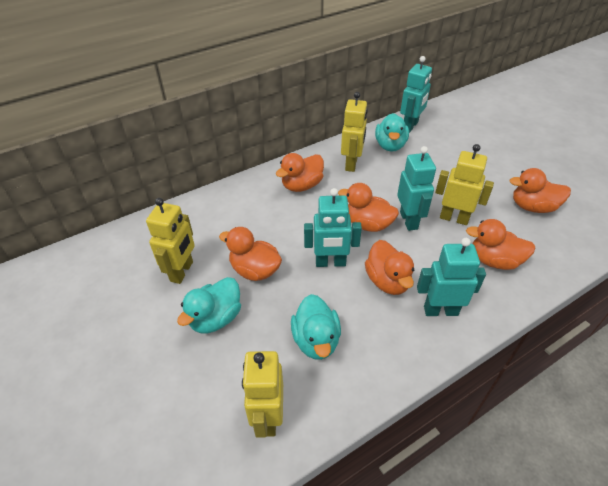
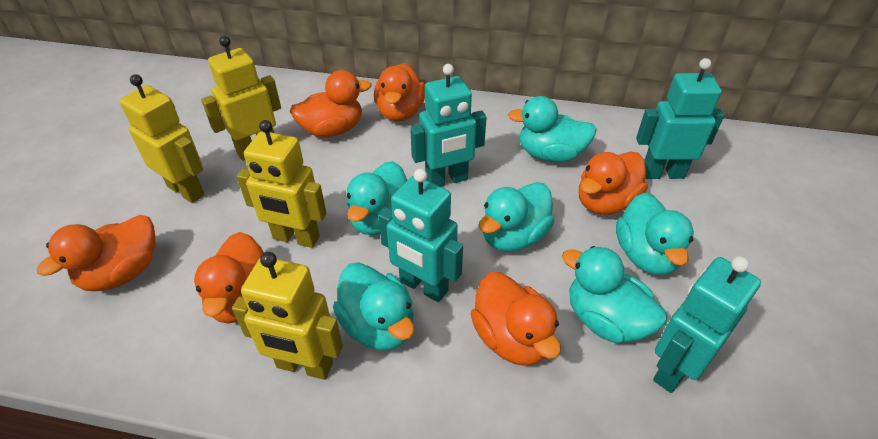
turquoise duck: [177,277,241,333] [291,294,341,360] [375,113,409,152] = 3 -> [333,262,414,351] [347,161,407,235] [479,182,554,252] [508,96,597,162] [562,246,667,343] [616,192,694,275] = 6

